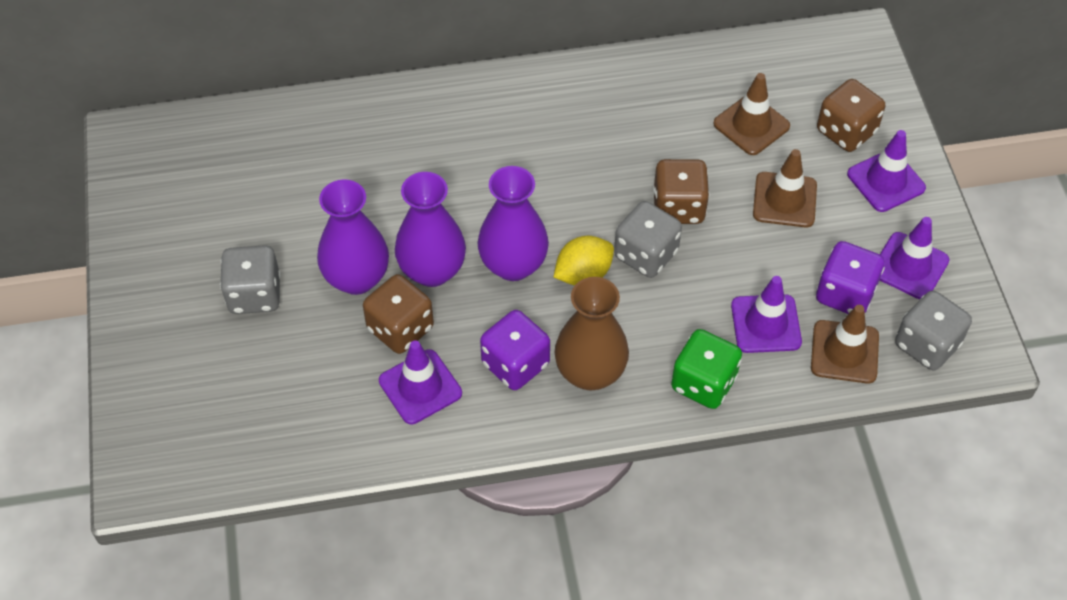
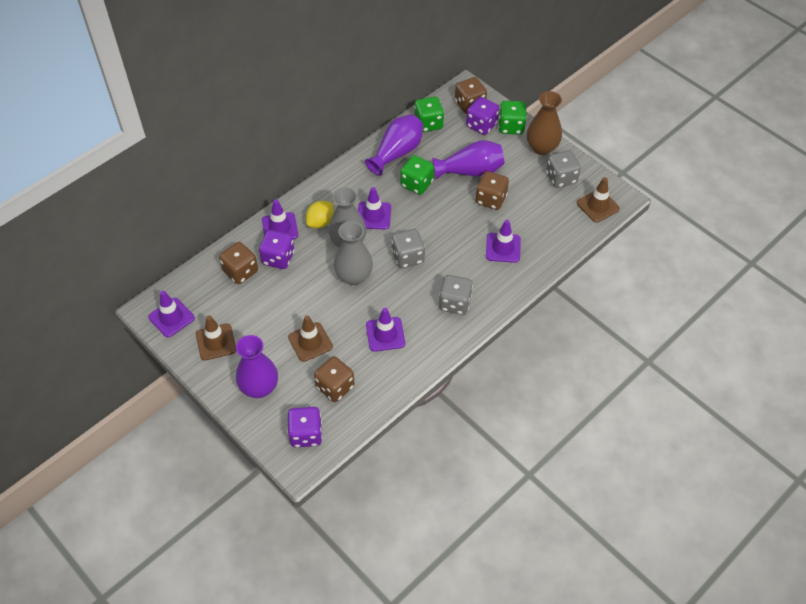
brown dice: [363,274,434,354] [653,159,710,224] [817,79,885,152] = 3 -> [219,242,258,284] [314,356,355,402] [455,77,487,114] [475,171,509,210] = 4
green dice: [671,329,742,409] = 1 -> [400,155,434,195] [414,97,444,132] [498,101,527,135] = 3
grey vase: none = 0 -> [328,187,366,247] [334,221,373,285] = 2
purple dice: [480,310,550,390] [816,241,885,314] = 2 -> [259,230,294,269] [287,407,322,447] [466,97,499,135] = 3
purple traffic cone: [379,340,462,424] [731,276,802,353] [847,130,926,212] [880,217,949,299] = 4 -> [148,291,195,337] [262,199,298,239] [358,187,391,230] [366,308,405,352] [486,220,521,263] = 5

